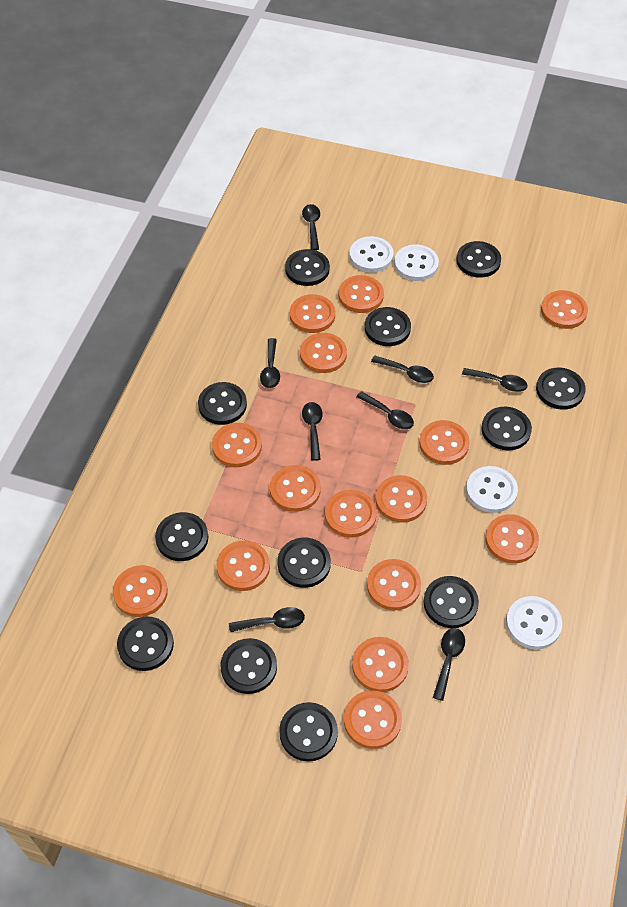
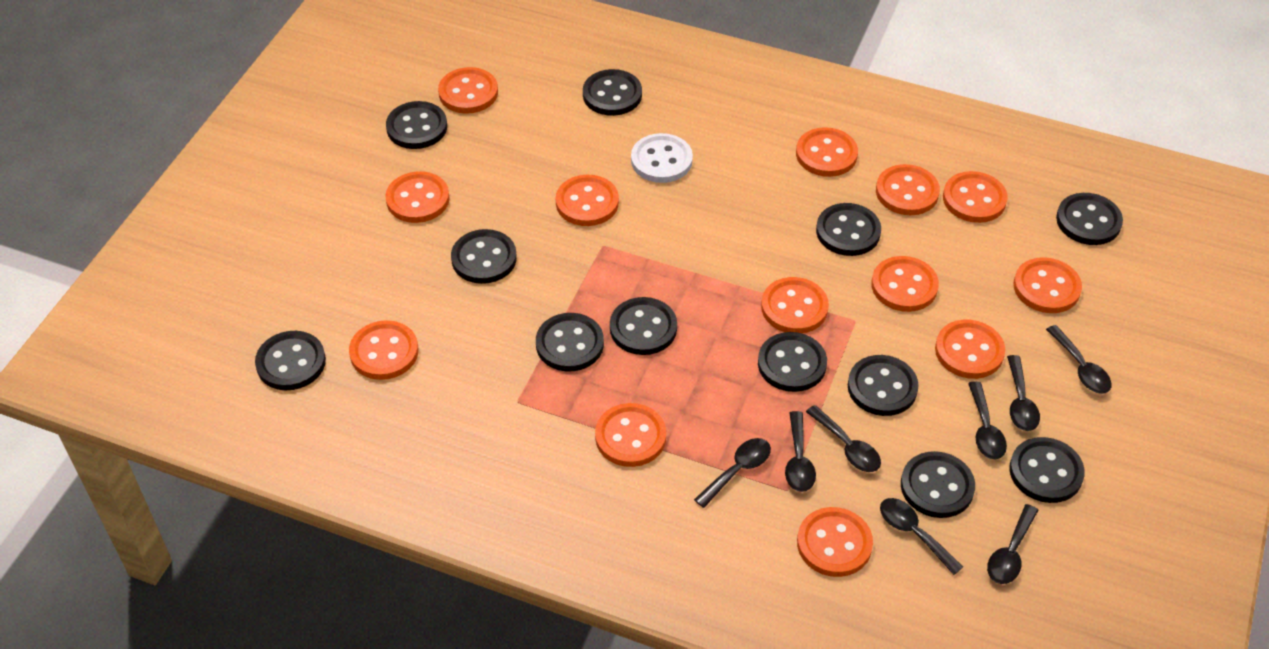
orange button: [113,565,168,617] [212,423,262,467] [216,541,270,591] [270,465,321,512] [290,294,335,333] [300,333,347,373] [325,490,377,538] [339,275,384,313] [344,690,402,749] [352,637,409,692] [367,559,421,610] [376,475,427,523] [419,420,470,465] [485,514,539,564] [541,290,588,329] = 15 -> [349,320,419,380] [385,171,450,223] [438,67,498,114] [556,175,619,226] [595,403,666,467] [761,277,829,333] [796,127,858,177] [797,507,873,577] [872,256,939,312] [876,164,940,215] [935,320,1005,379] [943,171,1008,223] [1014,257,1082,313] = 13
white button: [349,236,394,273] [394,245,439,281] [466,466,518,513] [506,596,562,650] = 4 -> [631,133,693,183] = 1

